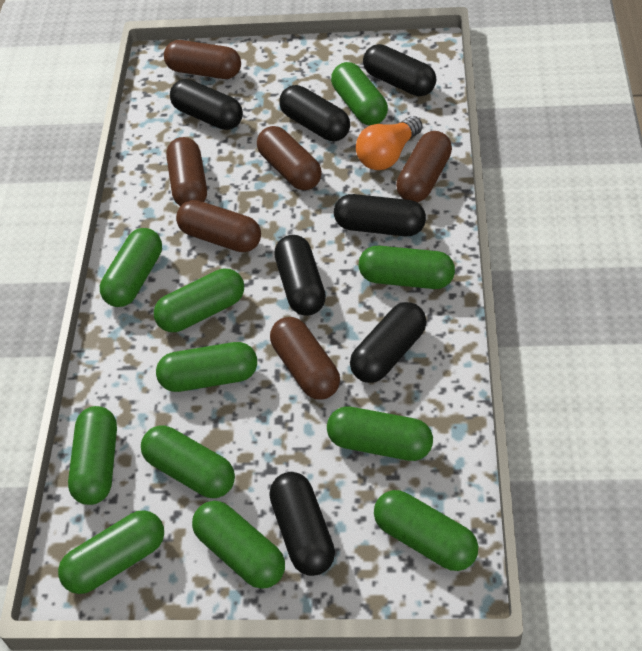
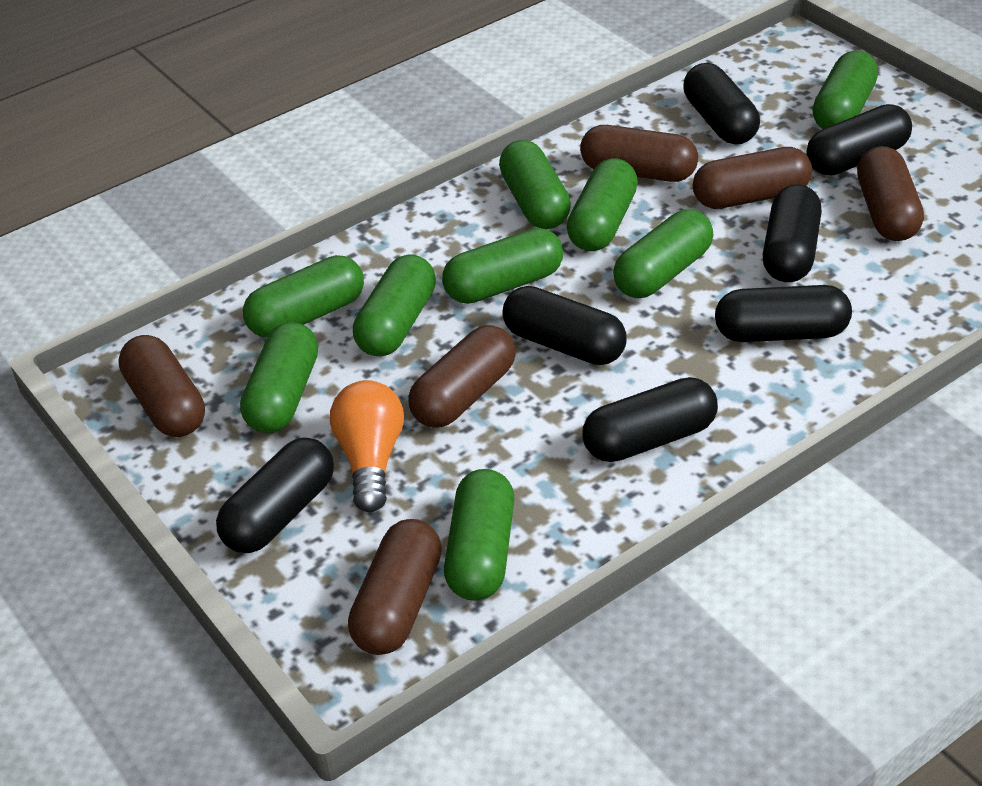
green capsule: [58,510,164,594] [68,406,117,505] [100,228,162,307] [141,426,235,498] [154,269,244,332] [156,342,257,392] [192,501,285,589] [327,407,433,461] [331,62,388,126] [359,246,455,289] [374,490,478,571] = 11 -> [240,322,318,433] [243,255,364,338] [353,254,436,357] [442,228,563,304] [444,469,515,601] [499,140,571,229] [567,158,638,251] [613,209,713,298] [812,51,878,129] = 9

